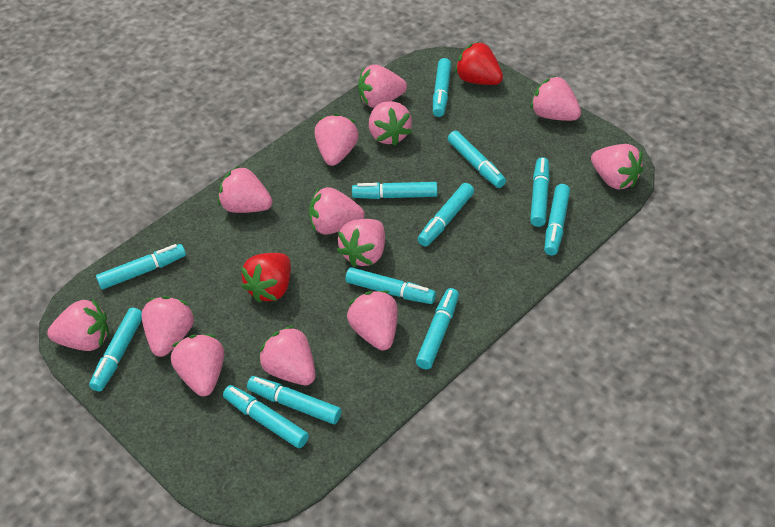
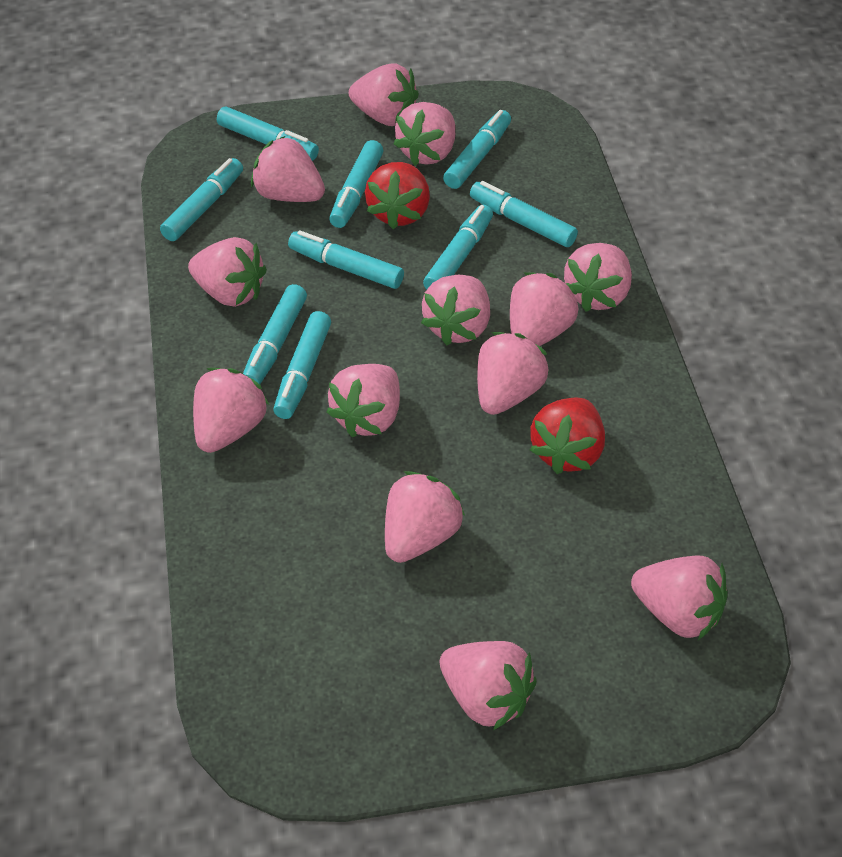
turquoise marker: [89,308,142,392] [96,244,186,289] [223,385,309,448] [247,376,341,424] [346,267,436,304] [352,182,437,199] [416,288,459,369] [418,183,474,246] [433,58,451,117] [448,131,506,188] [530,157,550,227] [544,184,570,255] = 12 -> [160,158,243,241] [217,107,319,161] [243,284,307,384] [273,311,331,419] [288,230,404,289] [329,140,383,228] [423,205,493,290] [443,110,511,189] [470,181,578,247] = 9

